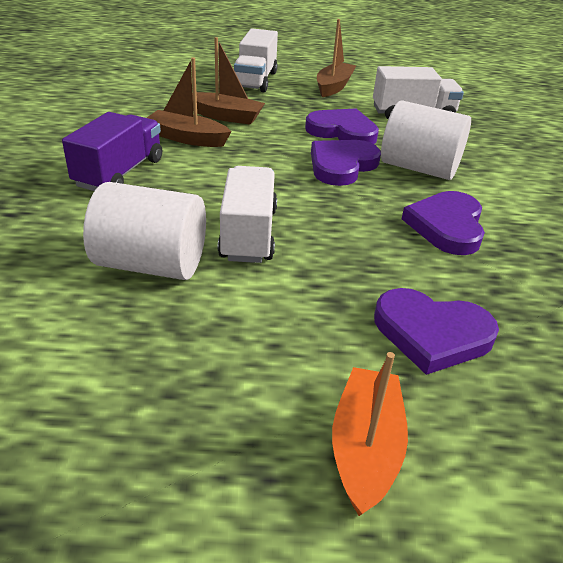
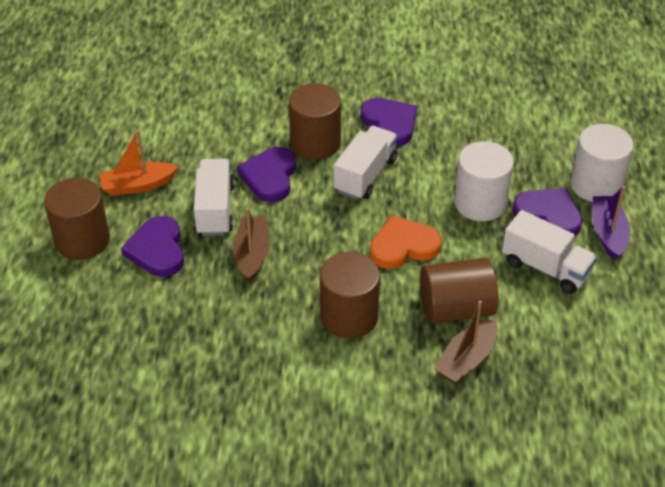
brown boat: [147,57,231,147] [192,37,265,125] [317,19,356,97] = 3 -> [233,207,270,283] [434,300,498,384] = 2
brown cylinder: none = 0 -> [44,178,110,260] [289,83,341,160] [320,252,380,339] [420,257,499,324] = 4
orange heart: none = 0 -> [370,215,442,269] = 1
purple boat: none = 0 -> [593,186,630,260] = 1
purple truck: [62,112,162,191] = 1 -> none = 0

